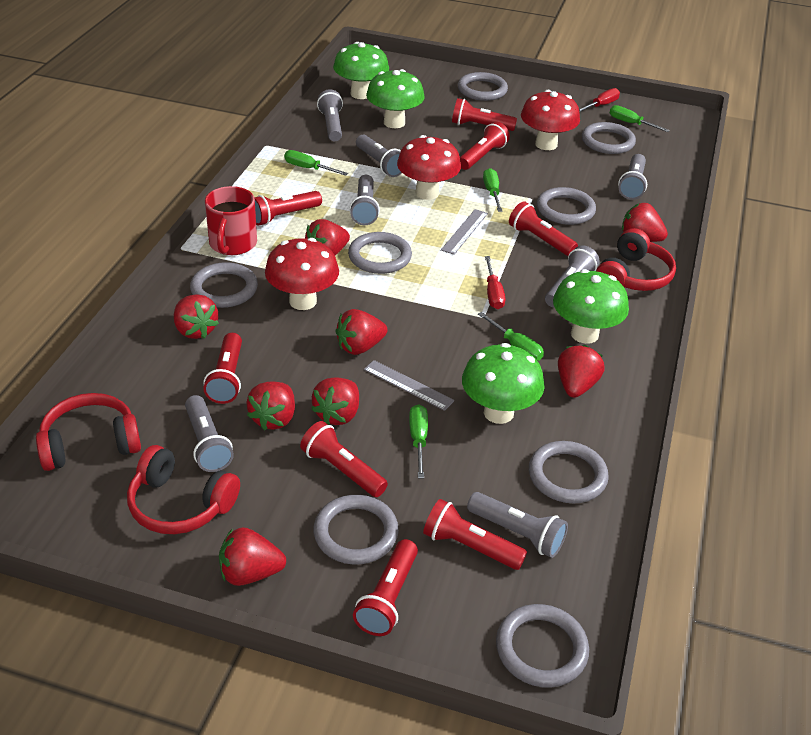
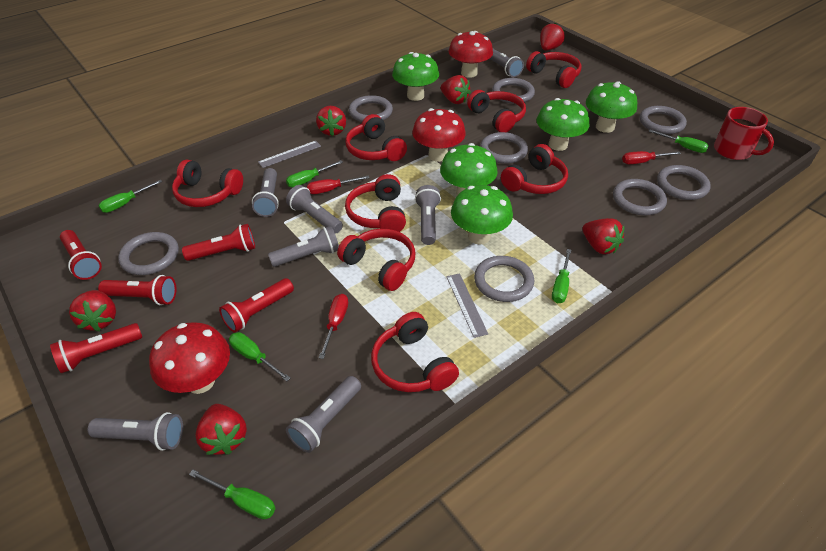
green mushroom: [333,42,389,99] [366,69,425,128] [462,343,545,424] [553,269,629,344] = 4 -> [392,52,439,101] [440,143,498,195] [451,185,513,245] [537,98,590,151] [586,81,637,133] = 5
green screwdriver: [284,150,348,176] [409,404,428,479] [478,312,544,361] [483,168,503,212] [610,105,670,132] = 5 -> [98,180,162,213] [189,470,276,519] [229,332,290,381] [286,160,343,187] [552,249,571,303] [649,130,709,153] = 6
red flashlight: [203,333,242,404] [254,191,322,225] [300,421,388,497] [353,539,418,636] [423,499,527,570] [452,98,517,131] [460,122,510,170] [509,201,578,256] = 8 -> [50,323,142,373] [60,230,102,280] [98,275,177,305] [182,224,255,261] [219,278,294,333] = 5
red headphones: [36,393,141,471] [127,445,240,534] [596,228,676,291] = 3 -> [172,160,243,207] [337,229,415,291] [345,114,407,161] [345,174,406,232] [371,312,459,392] [467,90,526,132] [501,144,568,194] [526,51,581,88] = 8
red screwdriver: [485,256,505,309] [579,88,620,112] = 2 -> [307,175,369,194] [319,294,348,359] [622,151,681,164] = 3
red strawberry: [174,294,219,339] [219,527,286,586] [246,381,295,431] [305,219,350,255] [311,377,359,425] [335,309,388,355] [558,345,605,398] [622,203,668,242] = 8 -> [69,290,116,332] [195,404,247,455] [316,106,346,136] [441,75,471,104] [540,23,565,51] [582,218,624,254] = 6

